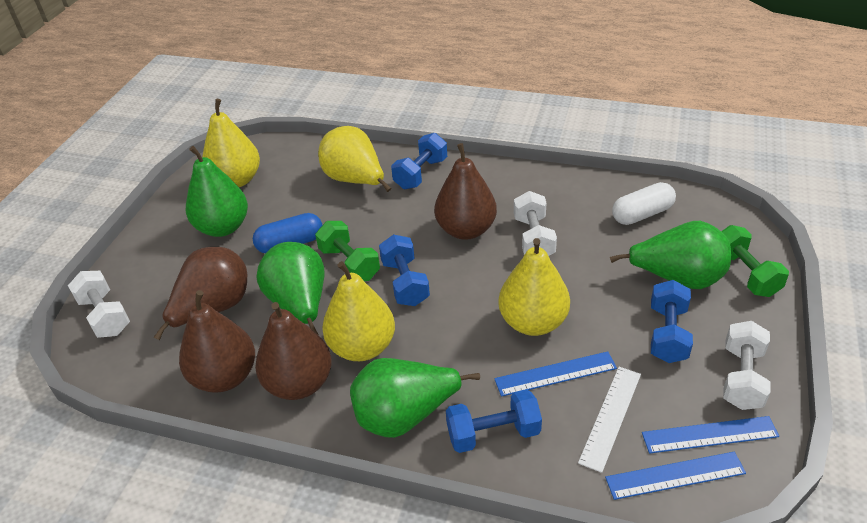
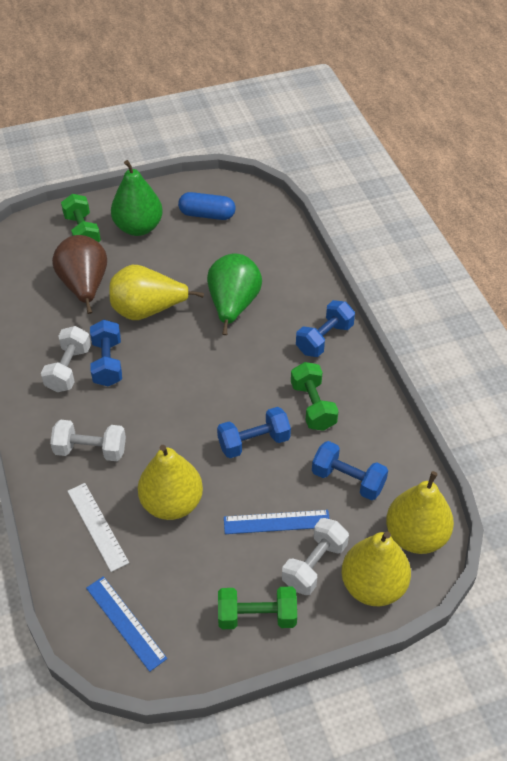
blue ruler: [494,351,617,397] [605,452,746,500] [642,416,779,454] = 3 -> [86,576,167,672] [224,510,330,534] = 2
brown pear: [154,247,247,340] [179,290,255,393] [255,302,332,400] [434,143,497,240] = 4 -> [52,235,107,314] = 1
green dumbbell: [315,221,380,281] [721,225,789,297] = 2 -> [61,194,101,243] [218,587,297,629] [291,362,339,431] = 3
green pear: [186,146,248,237] [257,242,324,335] [350,358,480,438] [610,221,731,289] = 4 -> [111,160,163,236] [207,253,262,335] = 2
white capsule: [612,182,676,225] = 1 -> none = 0

